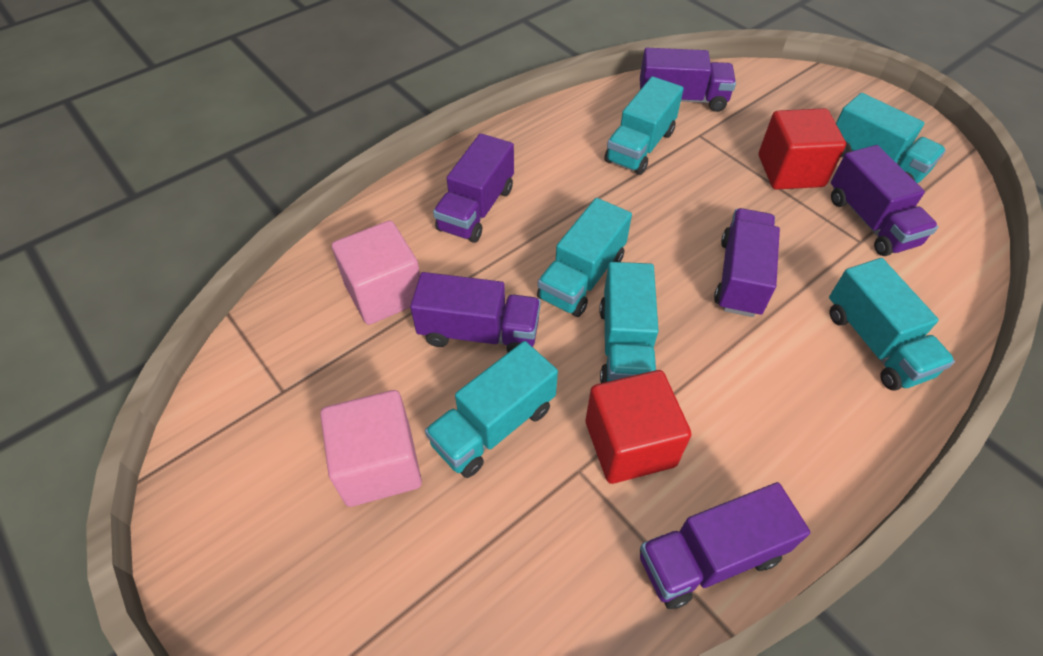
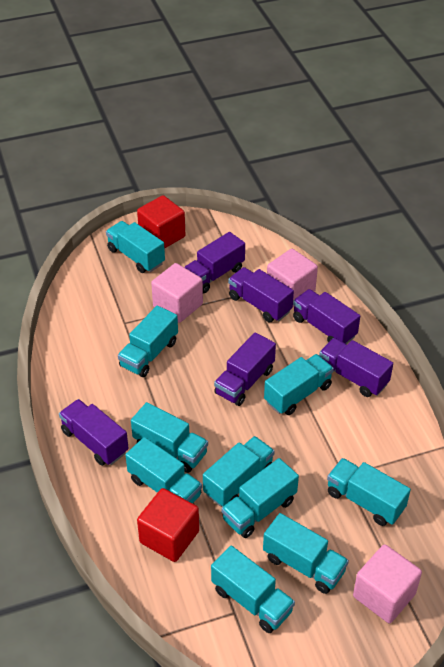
pink cube: [320,390,422,507] [332,221,420,325] = 2 -> [151,263,203,323] [267,249,318,307] [353,544,422,623] = 3
turquoise truck: [425,341,558,478] [537,198,632,317] [599,262,659,383] [604,76,684,175] [829,258,955,391] [836,93,946,183] = 6 -> [106,221,165,273] [118,306,178,377] [126,437,202,504] [131,402,208,473] [203,436,275,507] [211,546,295,633] [221,458,299,538] [263,513,349,594] [264,354,334,415] [327,458,411,526] = 10

